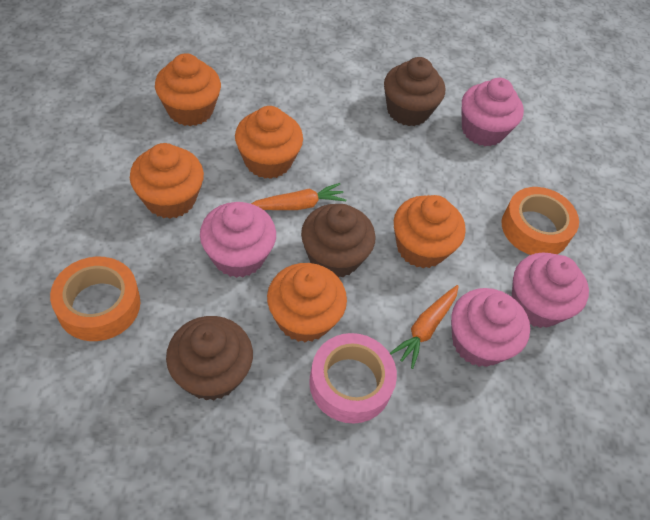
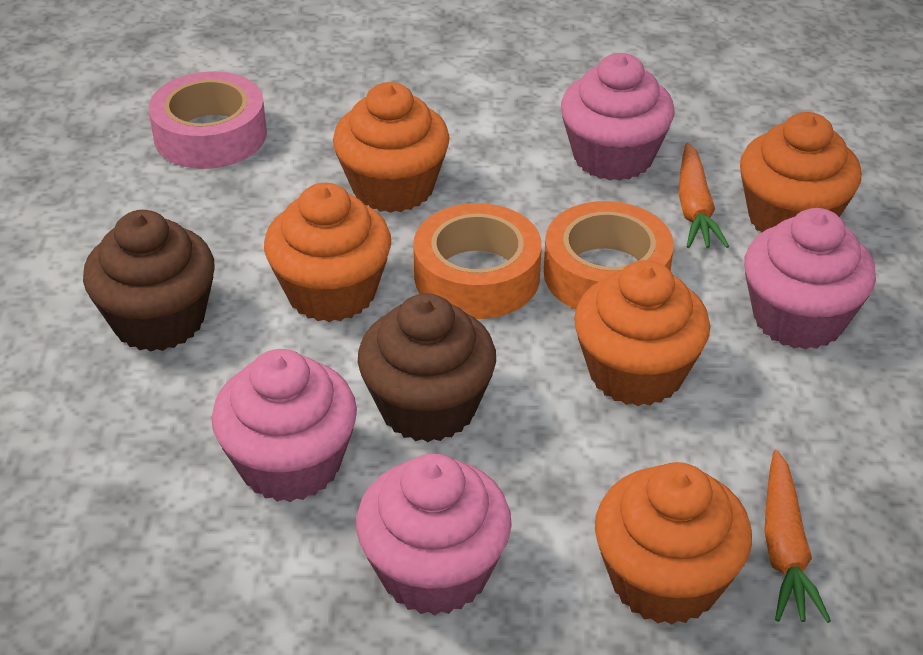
brown cupcake: [166,316,253,401] [301,204,376,278] [384,57,445,126] = 3 -> [83,210,215,352] [358,293,496,442] = 2

